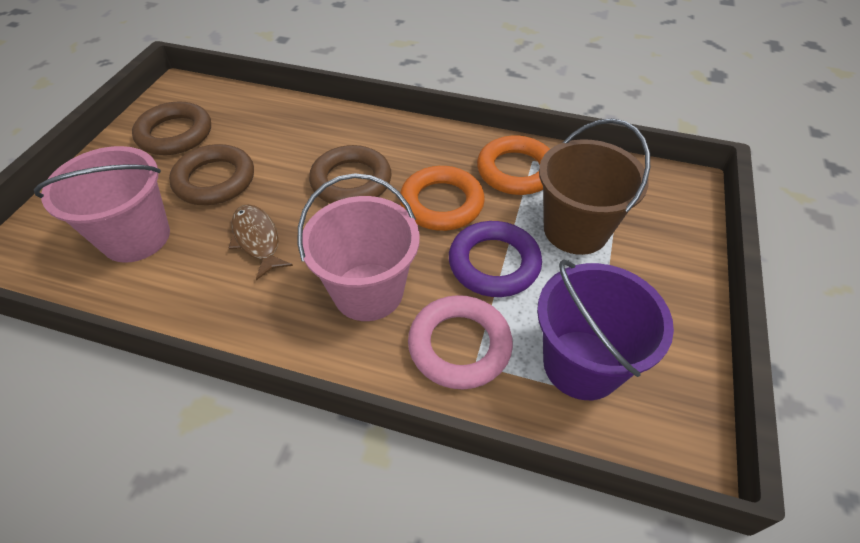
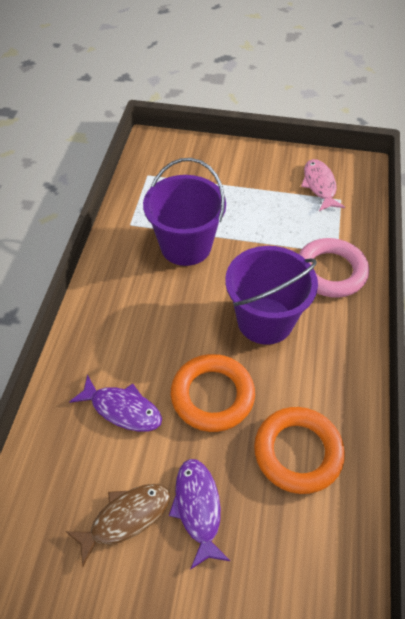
brown bucket: [539,118,650,255] = 1 -> none = 0
brown ring: [132,101,211,155] [169,144,254,205] [309,145,391,204] = 3 -> none = 0
pink bucket: [34,146,170,263] [298,173,420,321] = 2 -> none = 0
pink fish: none = 0 -> [301,159,345,211] = 1
purple bucket: [537,259,674,400] = 1 -> [143,158,226,266] [225,246,318,345] = 2
purple fish: none = 0 -> [69,375,162,432] [169,459,230,570] = 2
purple ring: [449,221,542,297] = 1 -> none = 0

